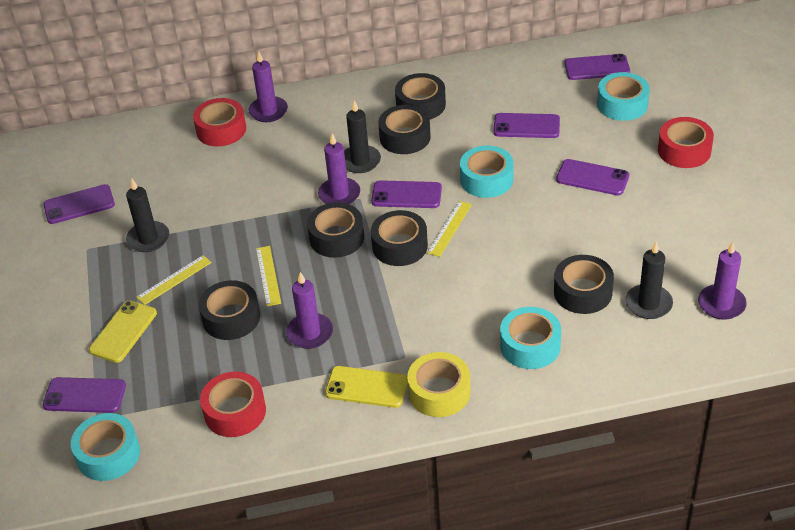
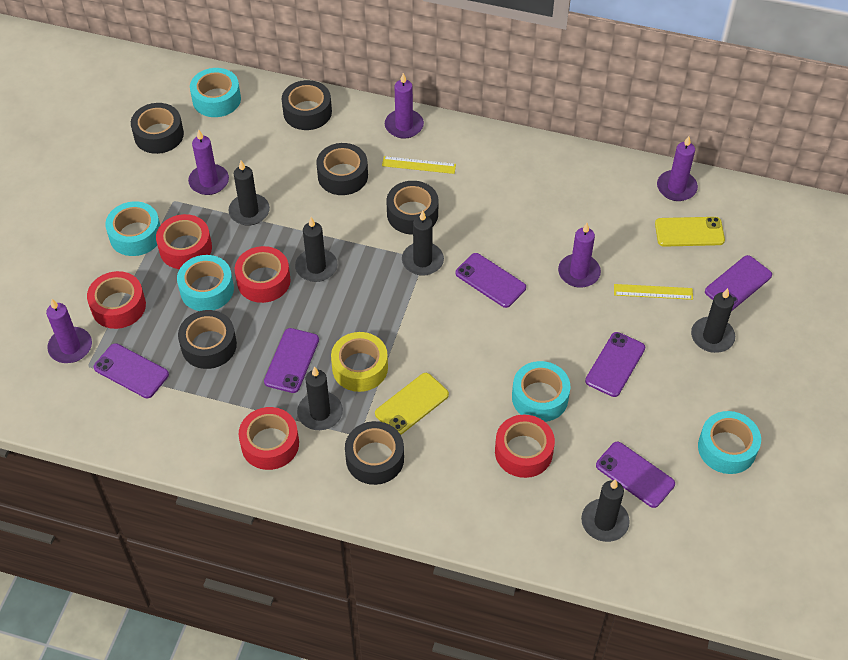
black candle: [126,179,169,252] [344,100,381,173] [625,241,673,319] = 3 -> [228,161,270,226] [295,217,337,282] [297,366,343,430] [402,211,444,276] [581,479,630,542] [691,288,735,353] = 6
purple candle: [248,51,288,122] [286,272,333,349] [318,133,360,204] [698,242,747,320] = 4 -> [46,299,92,363] [188,130,229,195] [385,73,424,139] [558,223,601,288] [657,136,698,201] = 5
red tape: [193,98,246,146] [200,372,266,437] [658,117,714,168] = 3 -> [87,271,146,329] [156,214,212,269] [235,246,291,303] [239,407,299,470] [495,415,555,478] = 5
turquoise tape: [71,413,140,481] [460,146,514,198] [500,307,561,369] [597,72,650,121] = 4 -> [105,201,160,256] [177,255,234,311] [190,68,241,117] [512,361,570,422] [698,411,761,474] = 5
yellow ruler: [136,255,212,305] [256,246,281,306] [427,201,472,257] = 3 -> [382,156,456,174] [614,284,693,300] = 2

